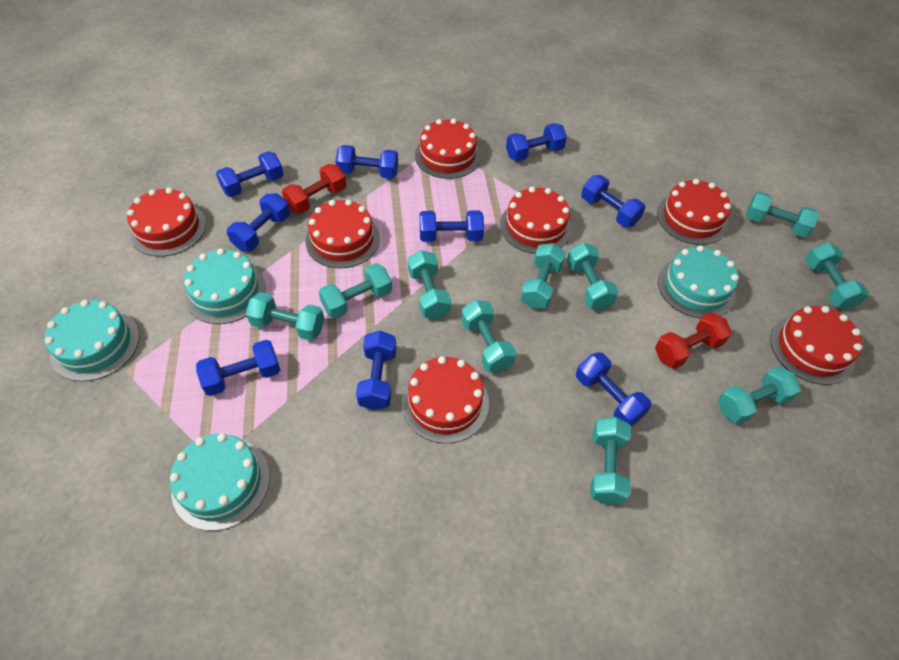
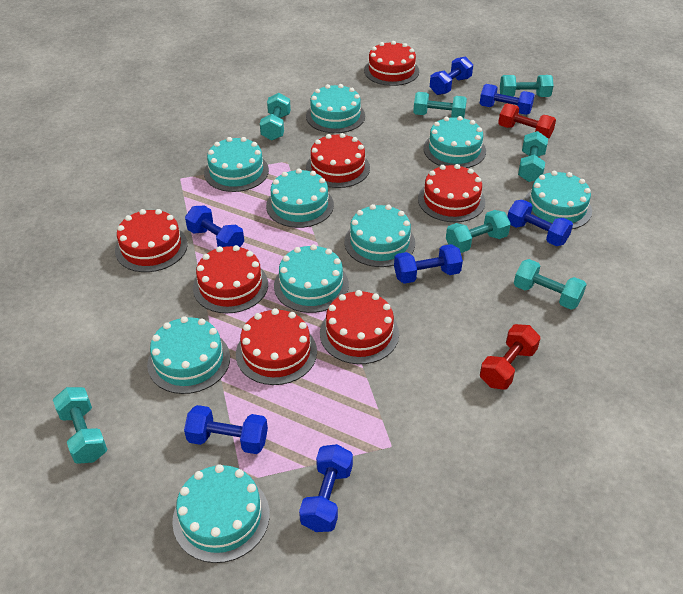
blue dumbbell: [196,340,280,396] [216,151,284,197] [227,193,290,251] [336,145,398,179] [356,331,397,410] [420,210,484,242] [506,123,567,161] [576,352,652,426] [581,175,645,227] = 9 -> [184,405,268,454] [185,205,244,247] [299,444,353,532] [394,244,463,284] [430,56,473,95] [479,84,535,115] [507,200,573,246] = 7
turquoise cake: [45,300,139,381] [170,433,270,531] [184,249,266,324] [658,245,739,319] = 4 -> [147,316,230,394] [172,464,270,563] [204,137,269,192] [266,168,334,228] [274,244,349,313] [306,84,365,133] [344,204,415,267] [423,116,486,168] [524,171,592,229] = 9
turquoise dumbbell: [246,292,324,341] [319,263,392,319] [408,250,451,319] [461,300,516,372] [520,243,566,309] [567,242,619,310] [590,417,631,505] [718,366,801,425] [746,191,819,237] [805,242,869,310] = 10 -> [53,387,107,464] [260,93,291,140] [413,92,467,118] [446,210,511,253] [500,75,554,97] [514,259,587,309] [518,131,548,182] = 7

